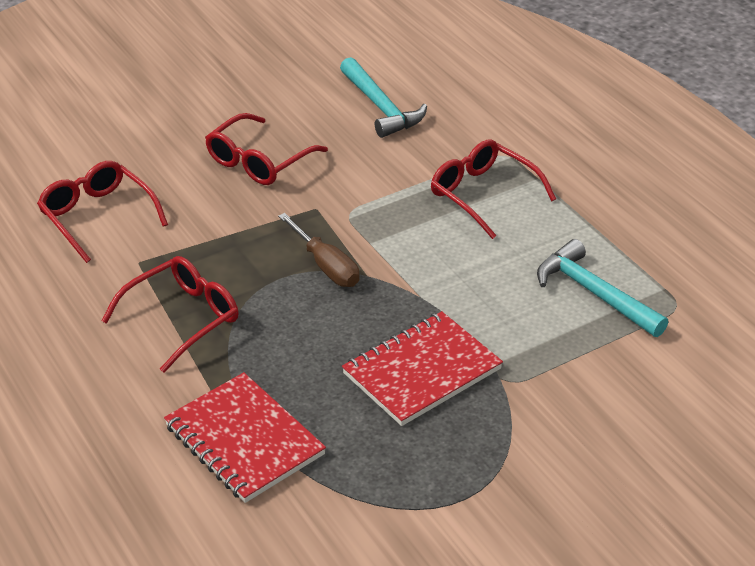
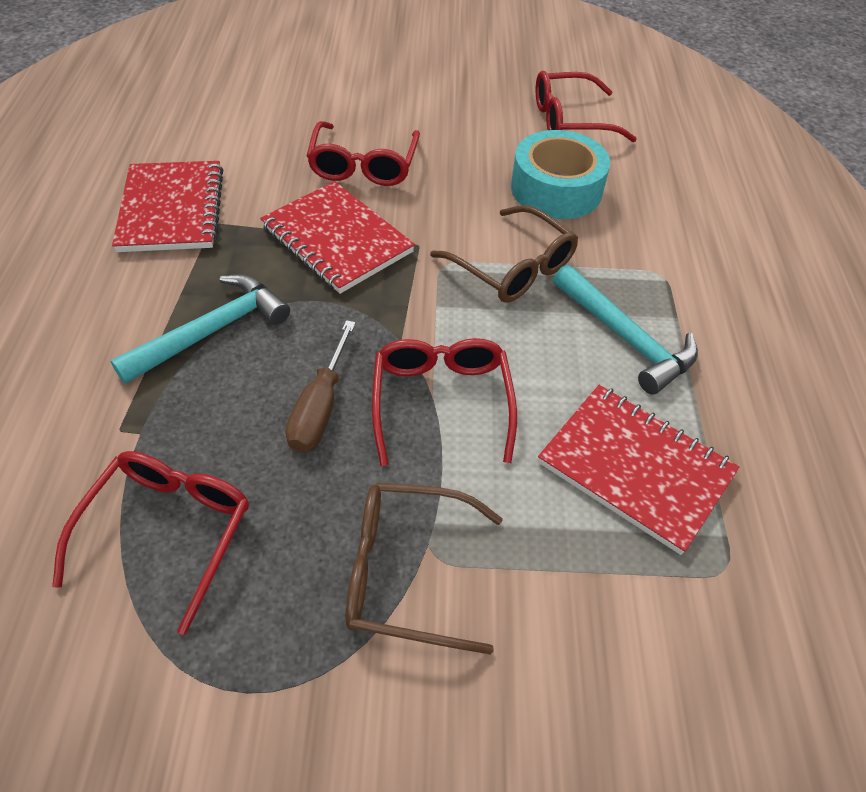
brown glasses: none = 0 -> [346,482,503,655] [430,205,578,303] = 2
red notebook: [164,372,326,503] [342,311,503,426] = 2 -> [112,161,223,252] [260,181,415,294] [538,385,739,555] = 3
turquoise tape: none = 0 -> [511,130,610,219] = 1

